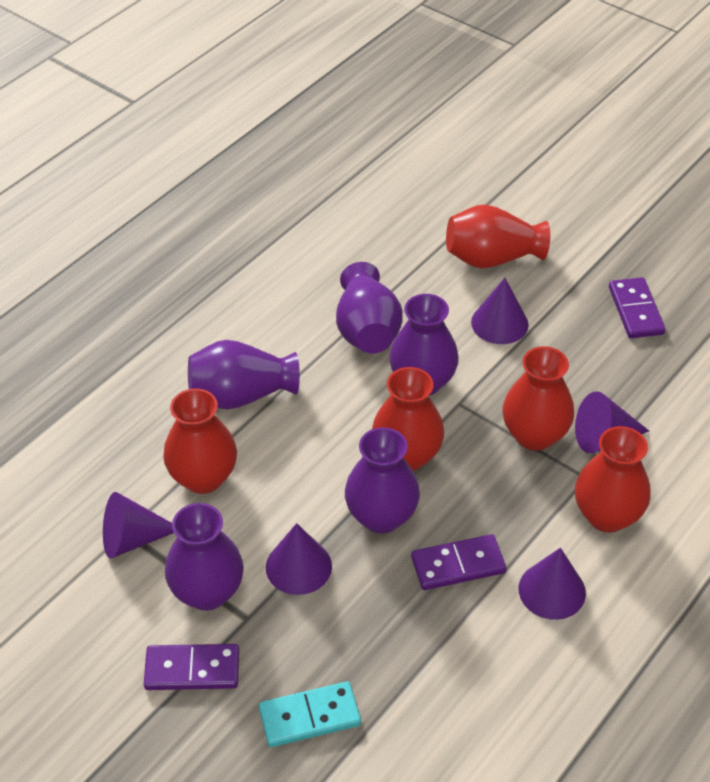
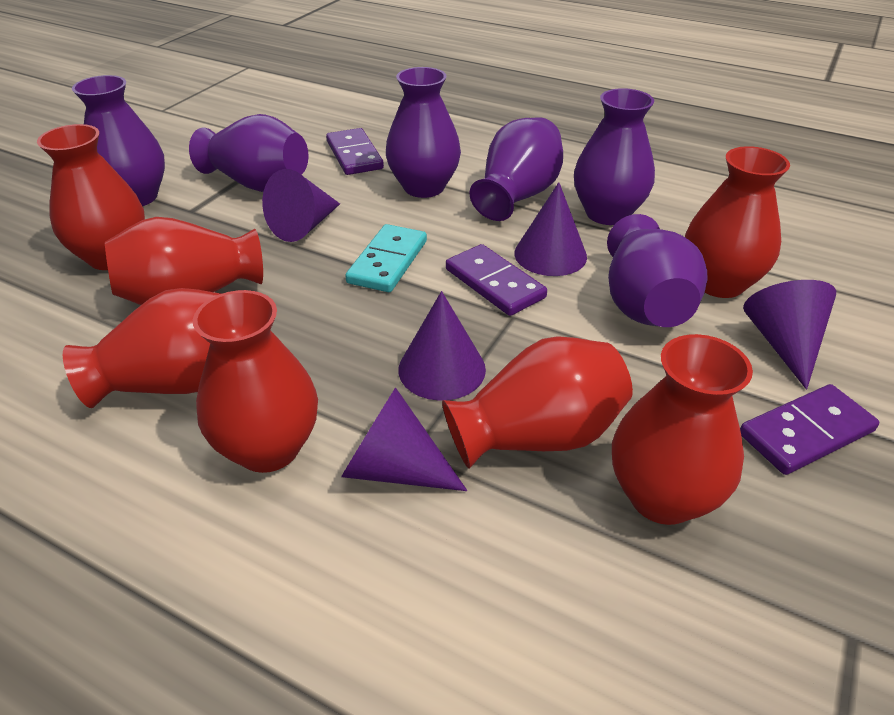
purple vase: [165,503,244,611] [188,340,300,410] [336,262,403,353] [345,427,420,534] [389,294,459,396] = 5 -> [72,75,165,206] [189,114,308,192] [386,67,461,198] [469,117,563,221] [574,88,655,225] [607,214,708,327] = 6
red vase: [163,389,237,494] [372,367,444,471] [446,205,550,268] [503,346,574,451] [575,426,650,532] = 5 -> [37,124,145,270] [63,288,222,408] [105,217,263,305] [193,290,318,473] [442,336,633,469] [612,334,753,525] [685,146,790,298] = 7

